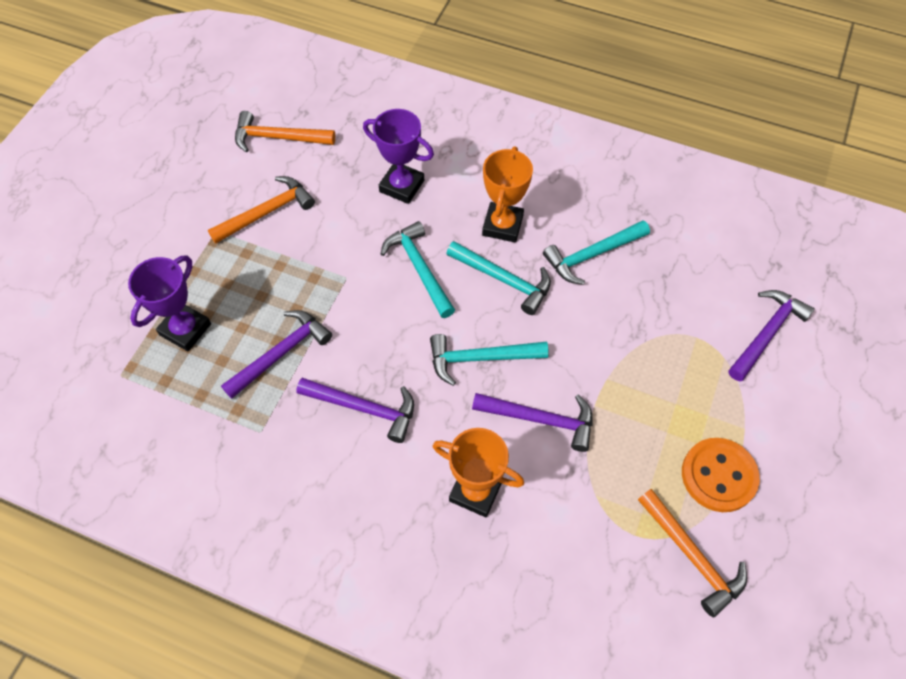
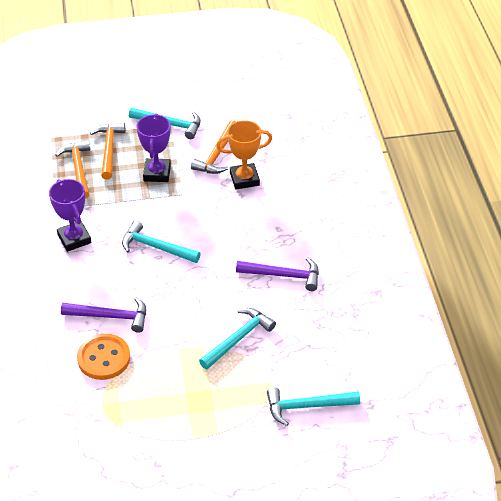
orange trophy: [433,428,524,517] [482,146,533,243] = 2 -> [216,120,272,190] = 1
purple hammer: [221,310,332,399] [296,378,414,443] [472,393,592,452] [728,290,815,381] = 4 -> [61,297,146,333] [236,257,319,291] = 2

